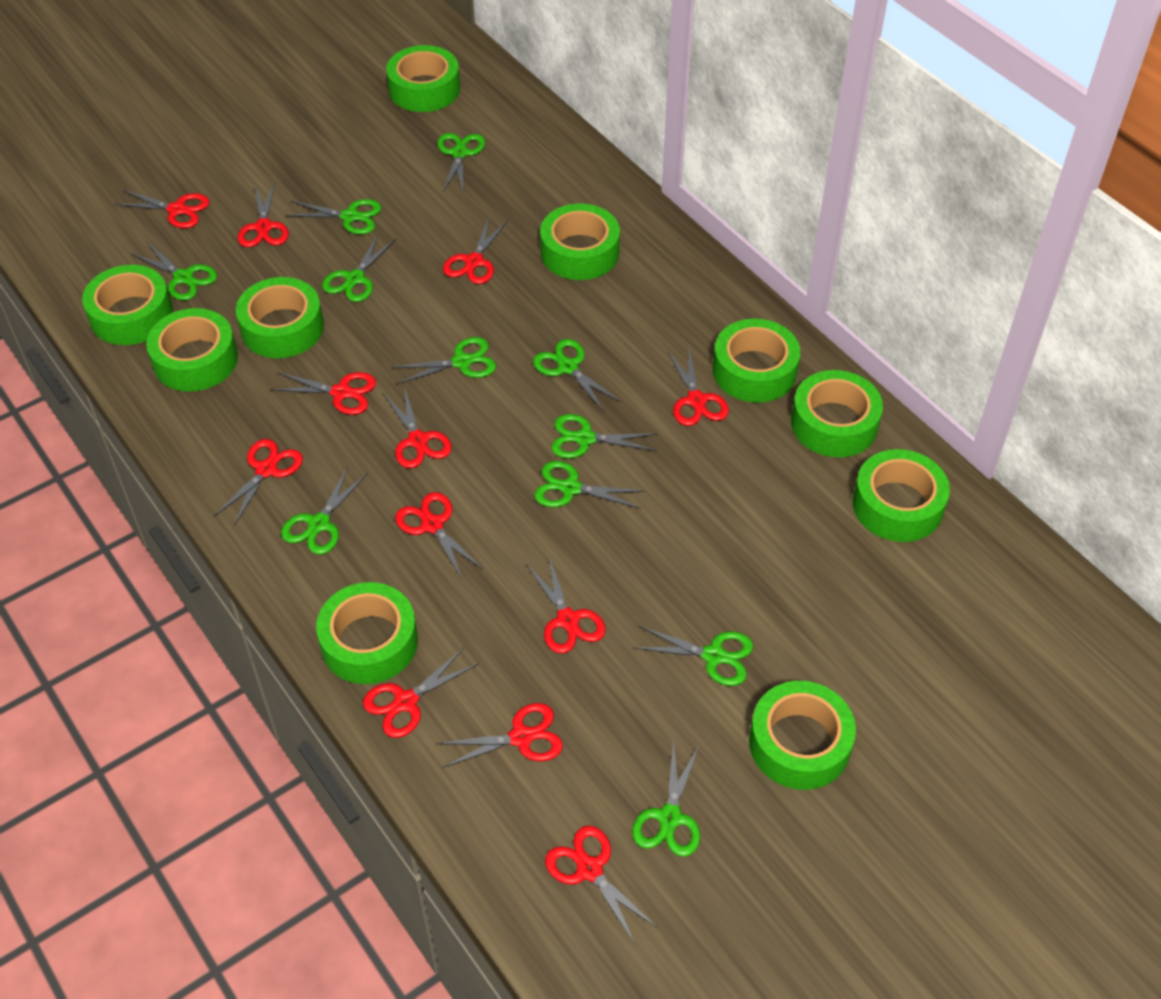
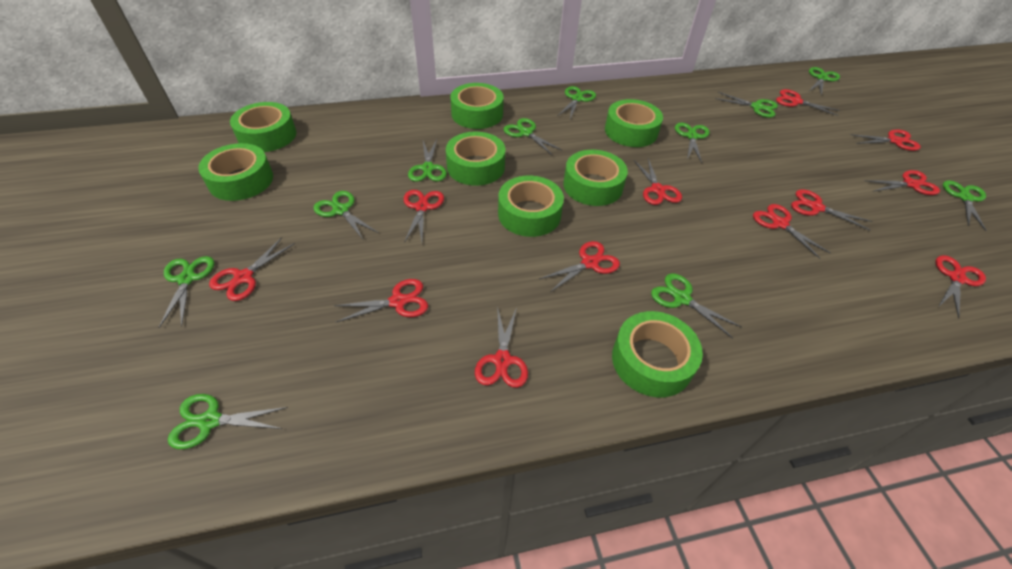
green tape: [82,265,173,345] [146,308,238,392] [236,277,324,358] [316,582,418,684] [386,45,460,112] [540,204,620,280] [713,319,800,403] [749,681,856,790] [791,370,883,457] [853,449,950,542] = 10 -> [198,143,273,201] [230,102,296,152] [446,131,505,186] [450,83,504,129] [498,176,564,237] [563,150,628,206] [605,99,663,147] [612,311,703,397] = 8

